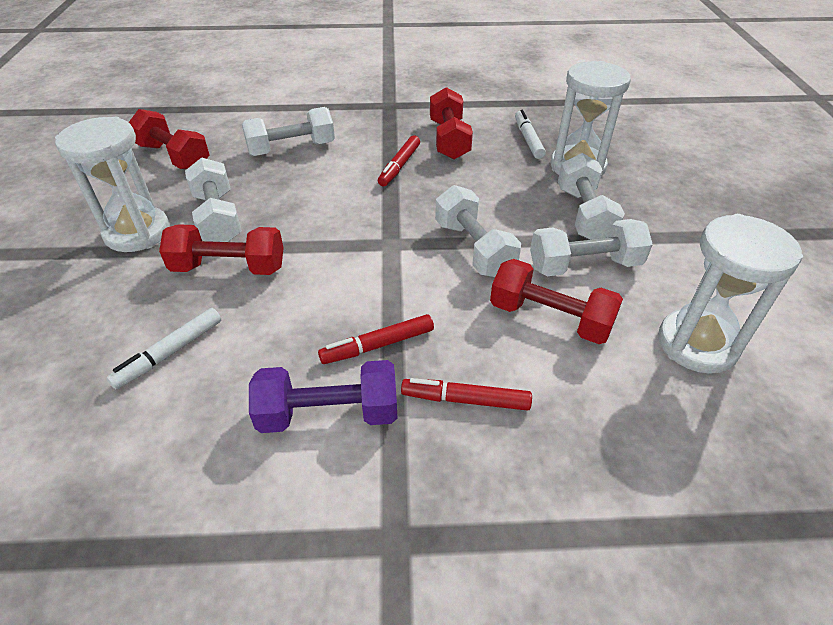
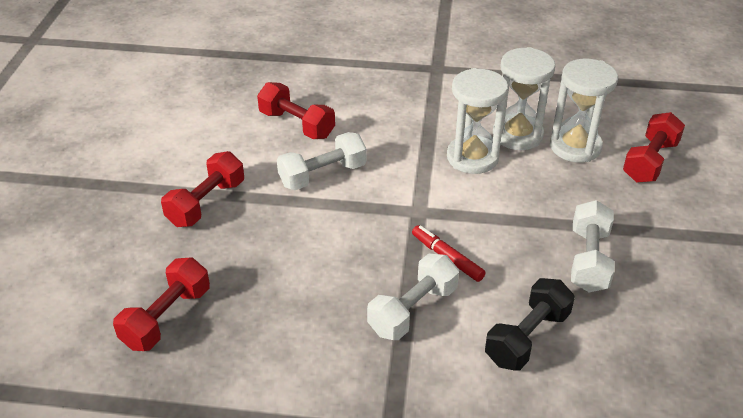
black dumbbell: none = 0 -> [485,278,575,371] = 1
purple dumbbell: [249,360,397,433] = 1 -> none = 0
red marker: [318,314,434,364] [378,135,420,186] [401,378,532,411] = 3 -> [412,225,486,282] = 1
white dumbbell: [185,157,242,242] [242,107,335,156] [435,185,521,277] [530,219,653,276] [558,153,625,240] = 5 -> [277,132,367,190] [367,253,459,340] [571,200,615,293] = 3
white marker: [106,308,221,389] [515,110,546,159] = 2 -> none = 0

